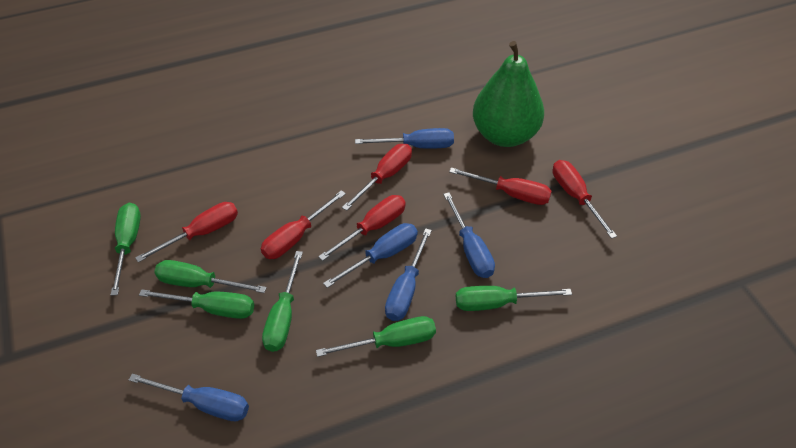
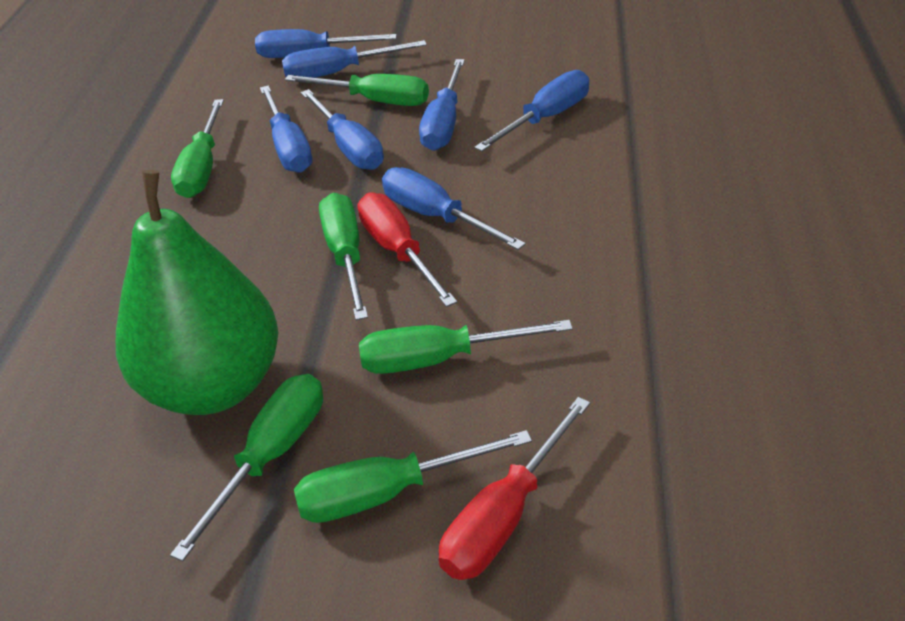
blue screwdriver: [129,374,249,421] [323,223,418,288] [355,128,454,149] [385,228,432,321] [443,192,495,278] = 5 -> [255,29,397,58] [260,86,312,173] [282,40,427,78] [301,89,384,170] [382,167,526,250] [419,59,465,151] [474,70,589,151] = 7
red screwdriver: [135,202,238,262] [261,190,346,259] [318,195,406,261] [342,144,412,211] [449,167,552,205] [553,160,617,239] = 6 -> [358,192,457,307] [439,397,590,580] = 2

